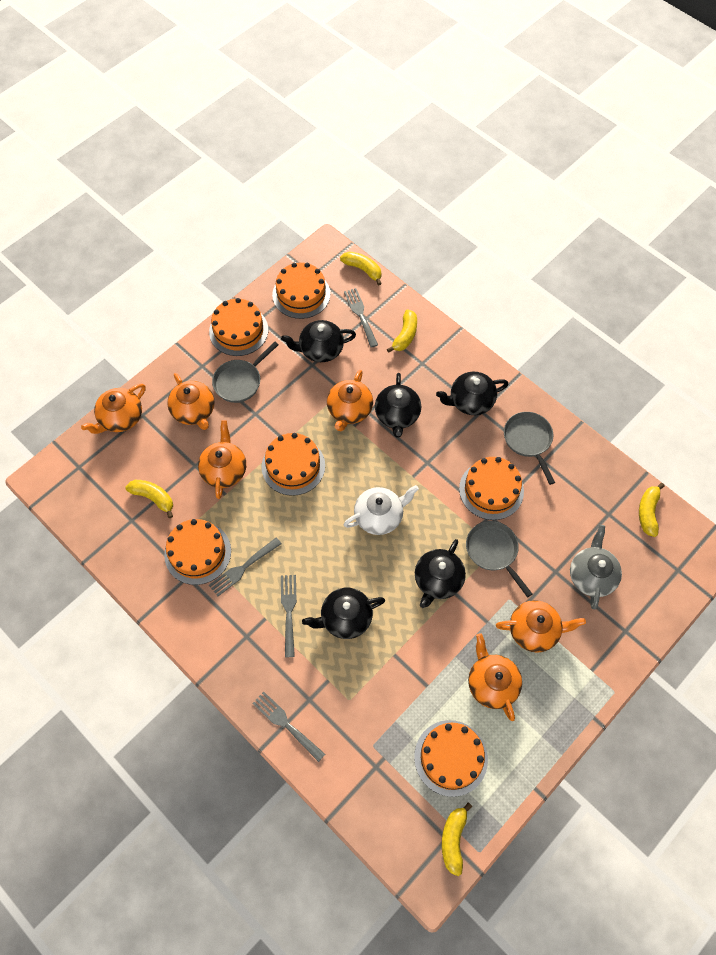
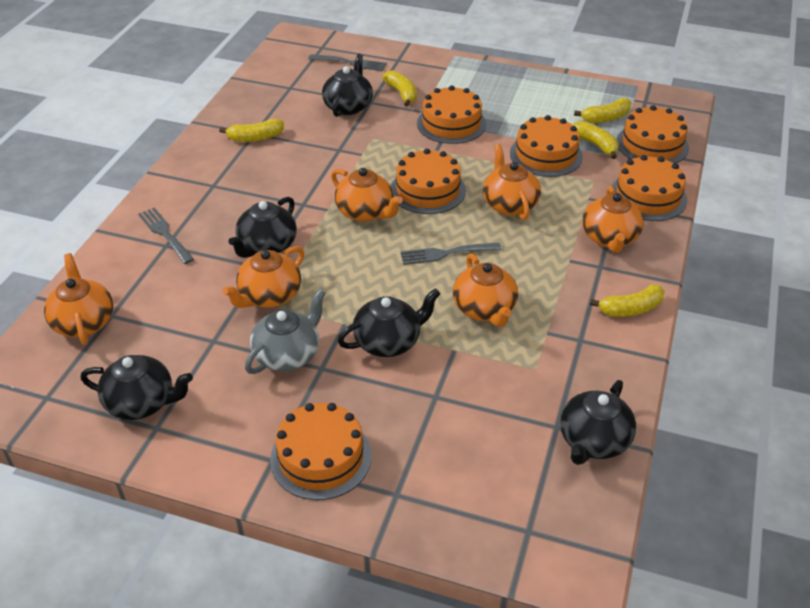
grey fork: [209,537,281,596] [252,691,325,762] [281,575,297,657] [344,288,378,348] = 4 -> [138,208,194,264] [308,54,387,71] [400,243,501,265] = 3
grey pan: [212,342,279,403] [466,521,532,597] [504,412,555,485] = 3 -> none = 0
white teapot: [344,485,419,535] = 1 -> none = 0

